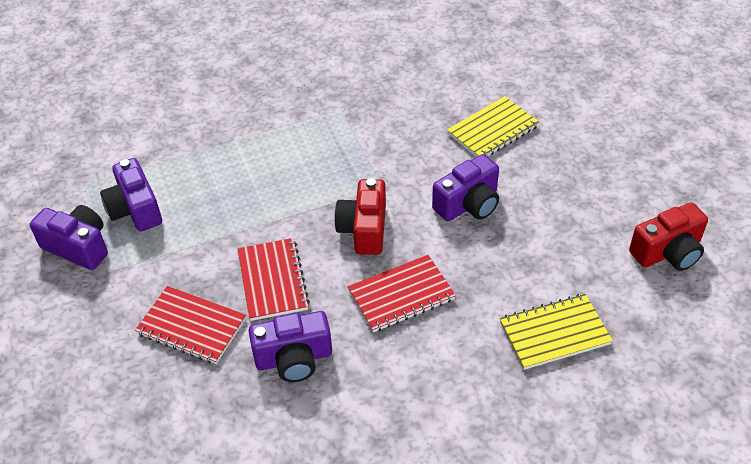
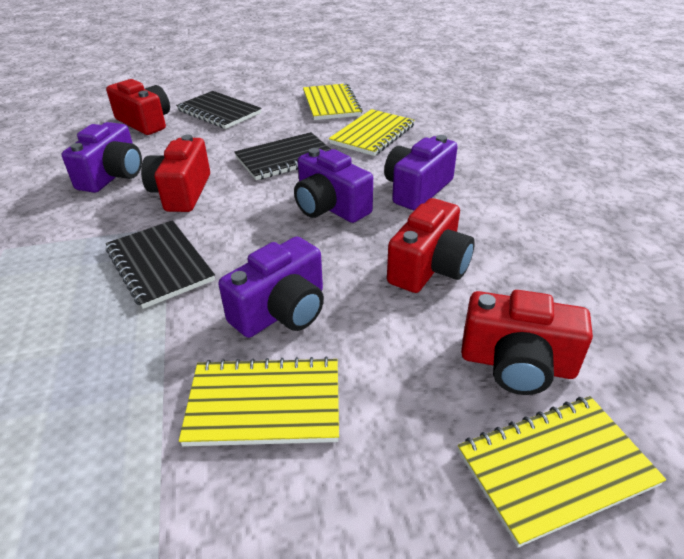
black notebook: none = 0 -> [106,220,215,309] [176,91,262,129] [234,132,331,180] = 3
red camera: [334,178,386,255] [629,202,708,271] = 2 -> [106,79,170,135] [141,134,210,212] [387,198,475,293] [461,290,593,395] = 4
red notebook: [135,286,246,364] [238,238,310,321] [348,255,456,332] = 3 -> none = 0
yellow notebook: [447,96,539,157] [500,294,613,370] = 2 -> [179,357,339,446] [303,83,363,120] [329,109,415,156] [458,396,666,548] = 4

